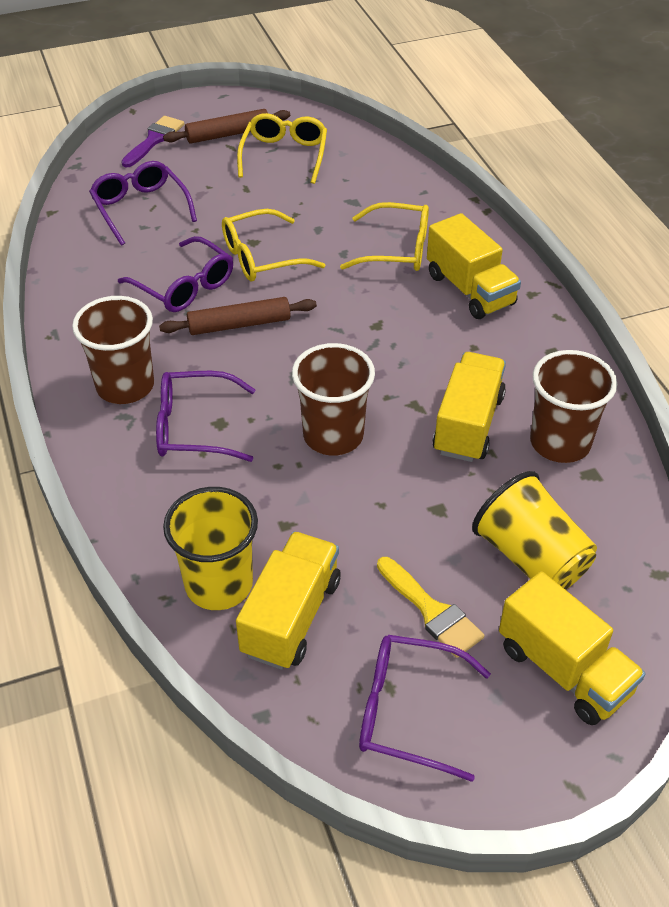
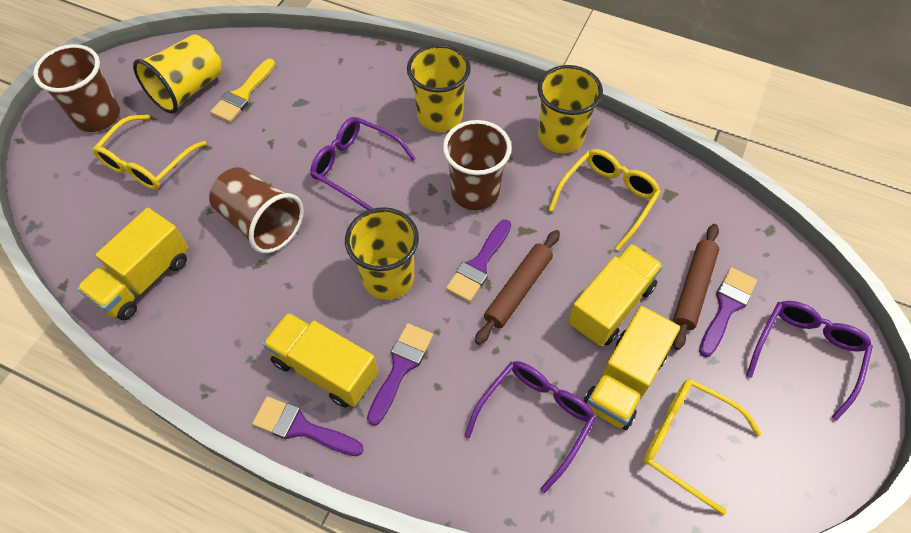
purple brush: [121,116,184,167] = 1 -> [252,396,364,456] [367,323,433,426] [446,219,511,302] [699,267,757,357] = 4
purple glasses: [89,161,197,245] [118,236,233,312] [156,371,256,462] [359,635,491,782] = 4 -> [310,117,416,210] [464,361,596,493] [746,301,873,421] = 3
yellow cup: [163,487,258,610] [472,471,597,590] = 2 -> [133,34,222,114] [345,207,419,300] [407,44,471,132] [538,65,603,153] = 4

